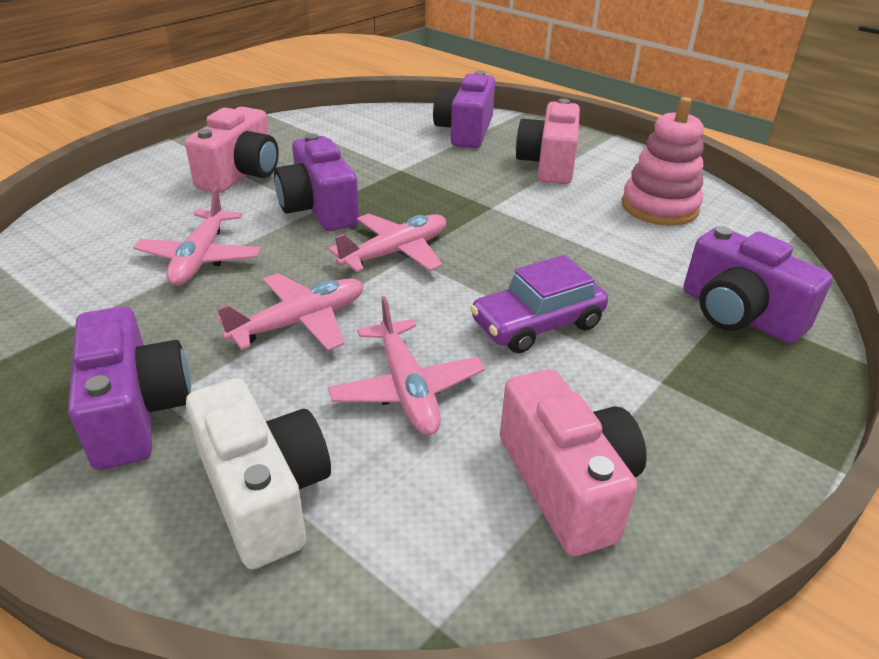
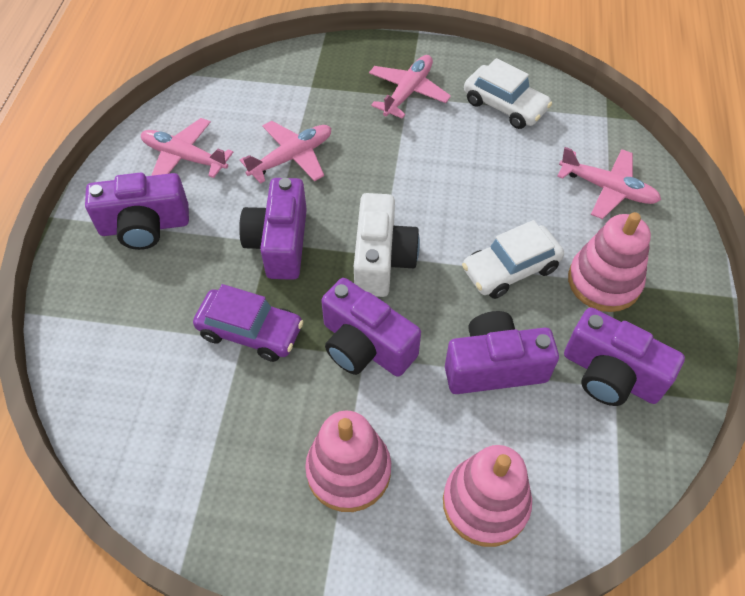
pink camera: [185,107,279,193] [500,369,647,556] [515,99,580,184] = 3 -> none = 0
pink stacking toy: [622,97,704,226] = 1 -> [305,411,391,512] [443,445,532,547] [568,212,651,312] = 3
purple camera: [68,306,191,470] [274,133,359,231] [433,71,495,148] [683,226,833,344] = 4 -> [85,173,189,250] [239,178,307,280] [321,278,421,377] [445,311,559,394] [564,307,685,406] = 5
white car: none = 0 -> [462,220,564,299] [464,58,552,129] = 2

